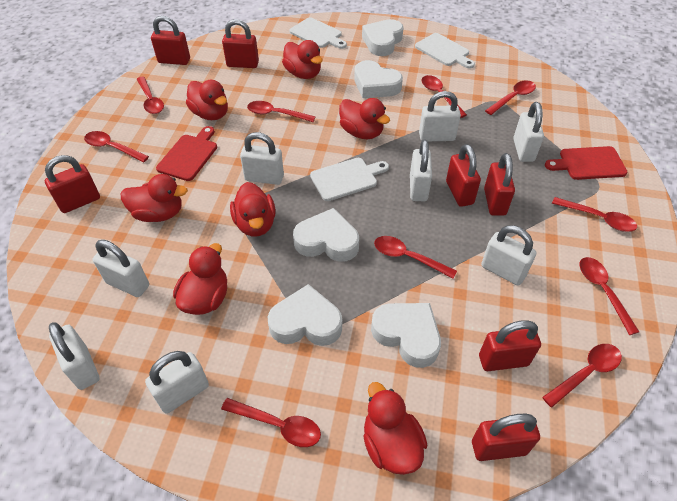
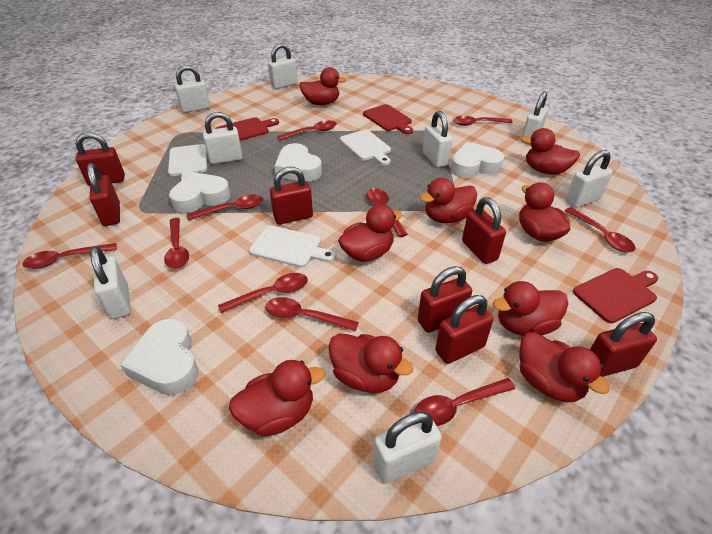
red cutting board: [156,126,217,181] [545,146,628,180] = 2 -> [216,117,279,141] [363,104,413,134] [573,268,658,323] = 3
red duck: [121,174,188,222] [173,243,227,315] [186,80,228,120] [230,182,276,237] [282,40,323,79] [339,98,390,139] [363,382,427,475] = 7 -> [229,360,325,436] [299,67,347,105] [329,333,413,393] [338,204,402,262] [420,178,477,223] [493,281,569,336] [519,182,571,242] [519,332,610,402] [521,128,580,175] = 9
white heart: [268,284,342,346] [293,208,359,262] [354,60,403,98] [362,19,404,56] [371,303,441,368] = 5 -> [120,318,198,395] [169,172,231,213] [274,143,322,181] [451,142,504,178] = 4

